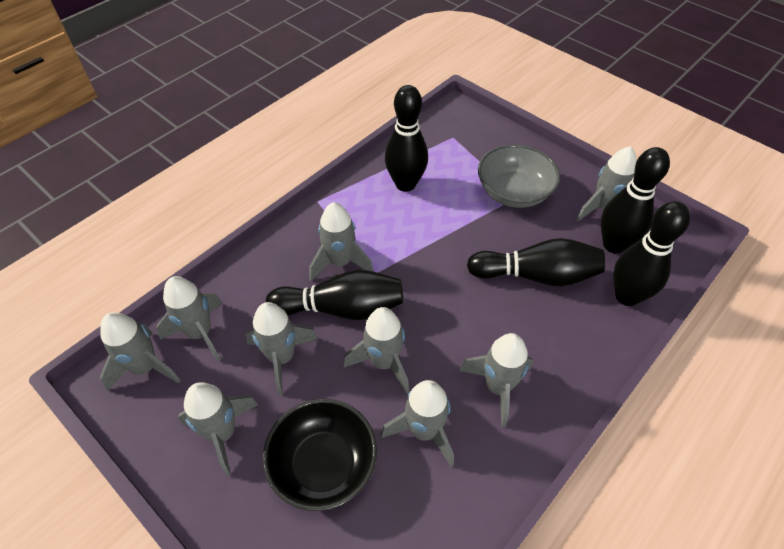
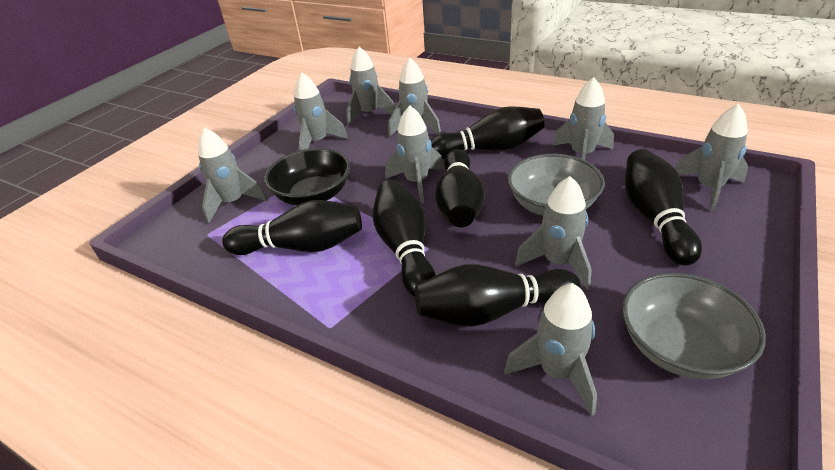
black bowling pin: [266,270,403,320] [385,85,428,192] [467,238,605,287] [601,147,670,254] [613,201,690,306] = 5 -> [222,200,362,255] [373,180,436,297] [415,264,581,327] [431,106,544,159] [435,149,485,228] [625,149,702,265] = 6
grey bowl: [478,144,560,208] = 1 -> [508,154,605,216] [622,273,766,379] = 2

